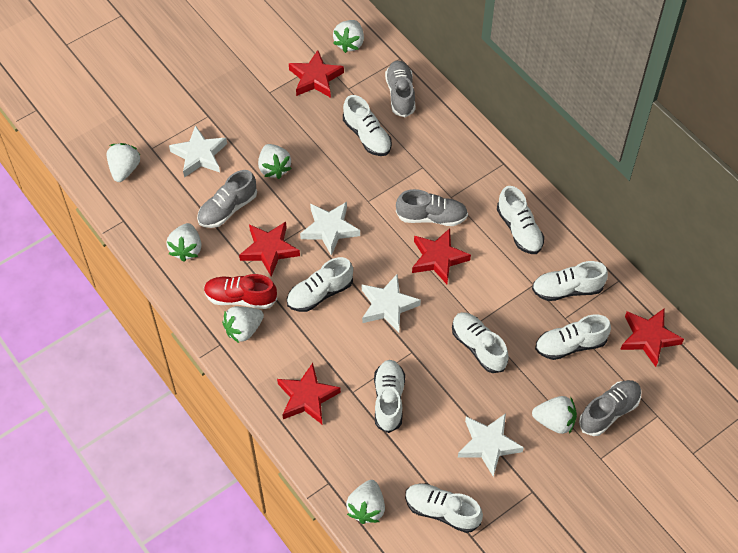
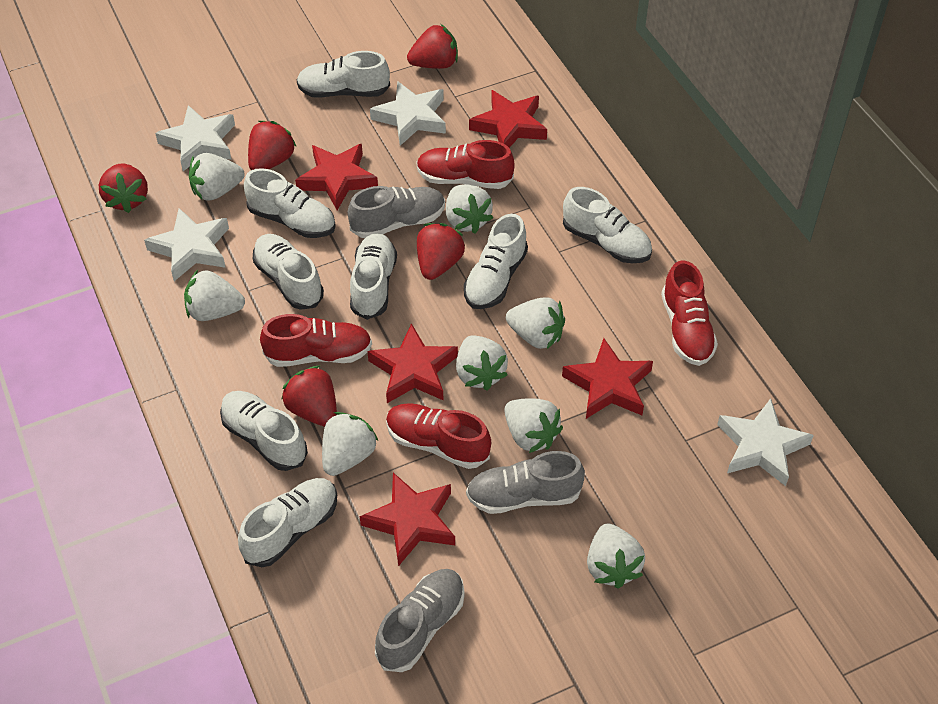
grey shoe: [197,170,257,228] [385,60,416,117] [396,189,468,226] [579,380,641,436] = 4 -> [348,186,445,238] [375,569,465,672] [466,451,585,514] = 3
red shoe: [204,274,277,309] = 1 -> [260,314,372,367] [386,403,491,469] [417,140,515,189] [661,260,718,366] = 4
red strawberry: none = 0 -> [99,164,148,213] [248,121,297,170] [282,366,337,427] [407,24,458,69] [417,223,465,280] = 5
white strawberry: [107,143,140,182] [166,223,202,261] [222,306,264,343] [258,144,292,179] [333,20,364,53] [346,480,385,524] [532,396,577,434] = 7 -> [184,270,245,321] [189,153,245,201] [322,412,378,476] [446,184,493,233] [456,335,508,390] [504,398,563,453] [506,297,565,349] [587,524,645,589] = 8

